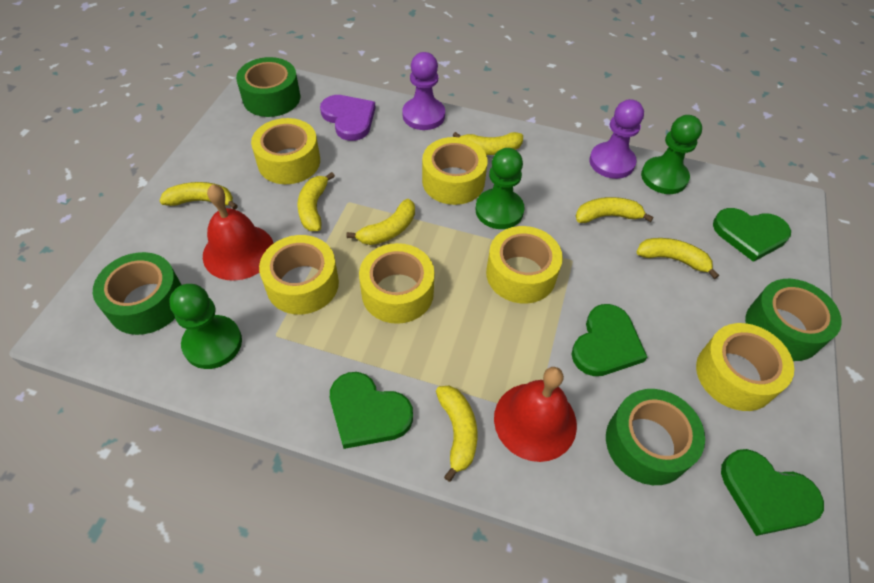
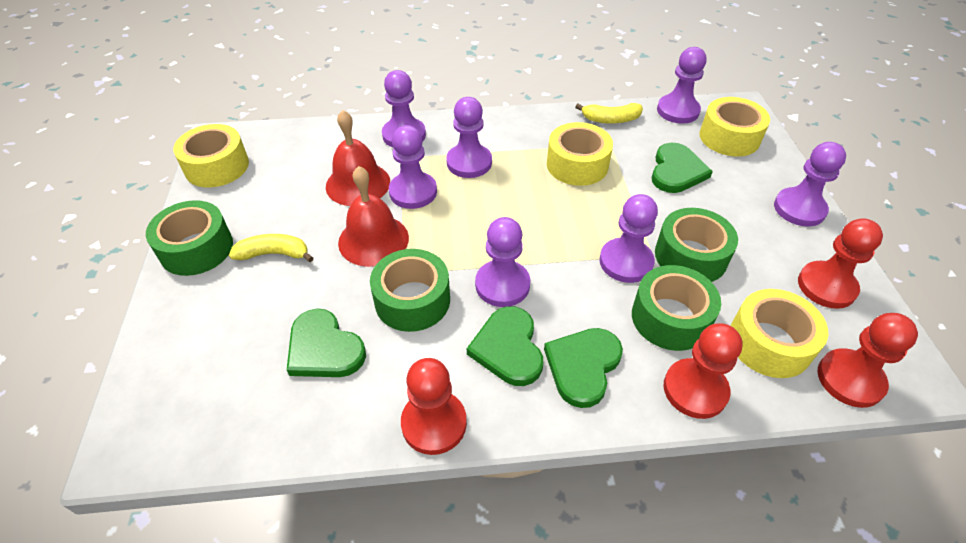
green pawn: [169,284,242,369] [476,148,525,229] [641,115,702,194] = 3 -> none = 0
purple heart: [320,95,376,141] = 1 -> none = 0
purple pawn: [402,52,445,130] [589,99,644,179] = 2 -> [382,70,426,148] [389,125,437,209] [446,97,492,178] [475,217,530,307] [599,194,658,283] [657,47,706,124] [774,142,846,227] = 7
red pawn: none = 0 -> [401,358,467,455] [663,323,743,419] [798,218,883,309] [818,313,918,408] = 4
yellow banana: [159,182,238,209] [297,172,335,231] [346,199,415,245] [436,386,477,482] [453,132,523,155] [576,197,654,223] [637,238,719,279] = 7 -> [229,234,313,262] [575,103,643,124] = 2
yellow tape: [251,118,320,184] [259,235,339,314] [359,243,434,324] [422,137,488,205] [486,226,563,304] [696,323,794,411] = 6 -> [173,124,249,188] [547,122,613,186] [700,97,770,156] [731,289,828,378] = 4

